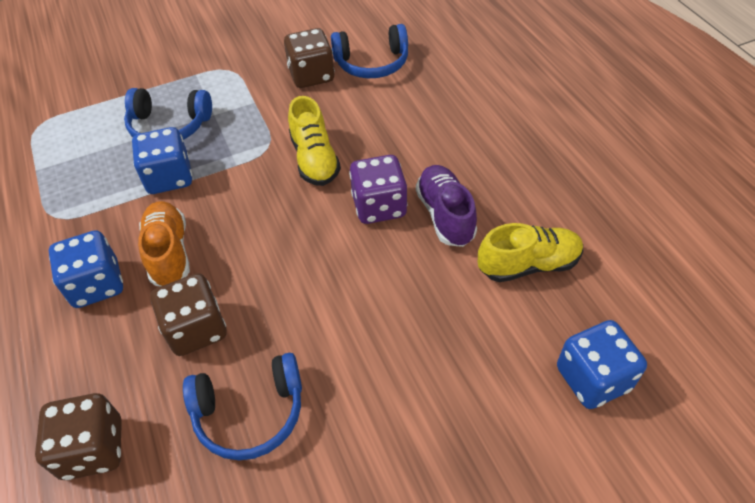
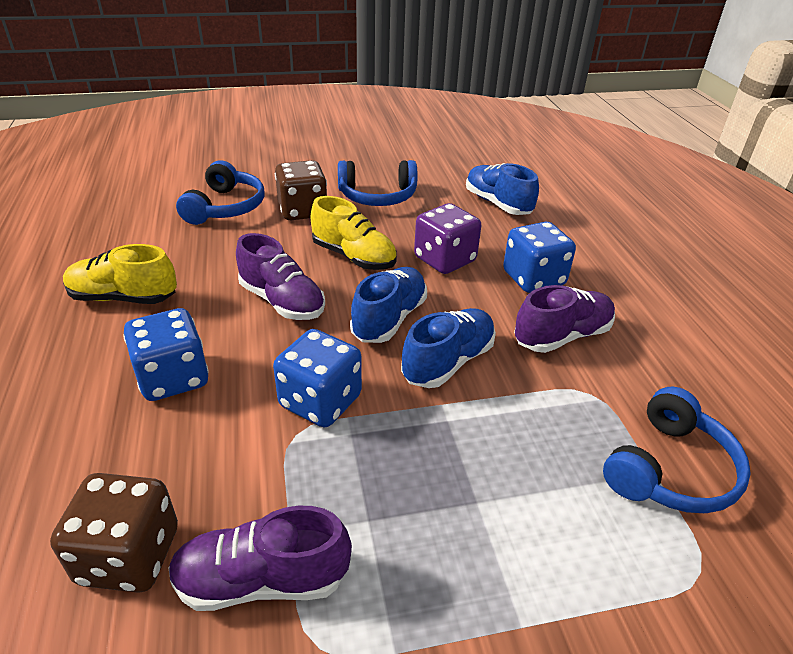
blue shoe: none = 0 -> [350,267,427,343] [401,308,496,388] [466,163,539,215] = 3
brown dice: [35,393,122,480] [150,273,226,356] [284,28,335,88] = 3 -> [50,473,178,593] [275,160,327,220] = 2
orange shoe: [138,201,190,287] = 1 -> none = 0
purple shoe: [416,165,477,247] = 1 -> [168,506,352,611] [236,233,325,320] [514,285,615,353] = 3

